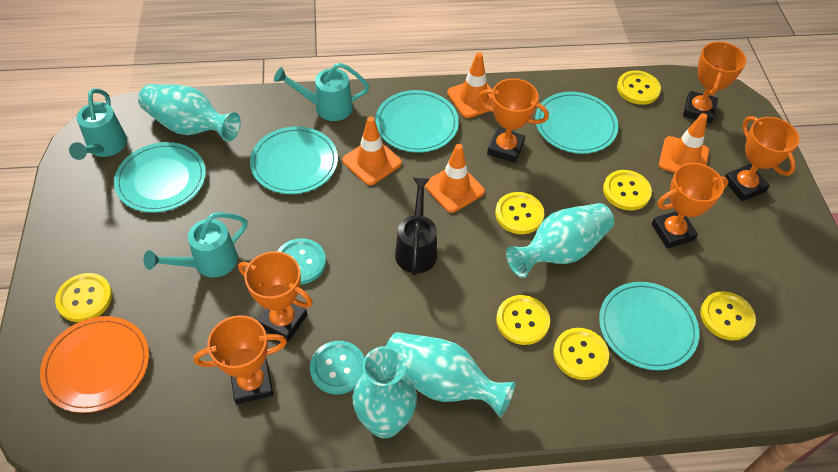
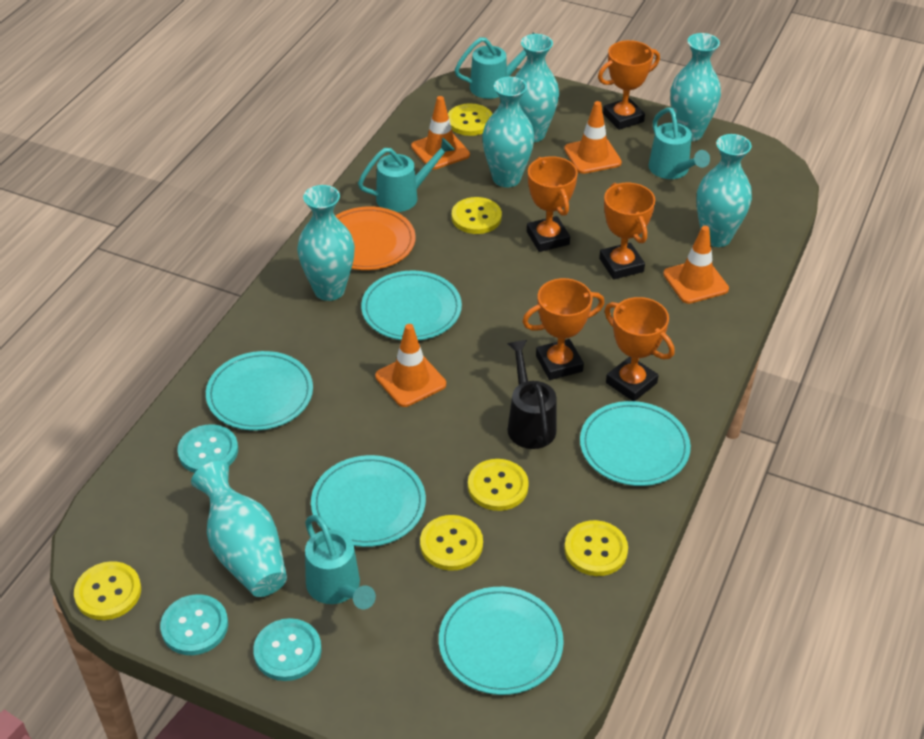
orange trophy: [194,315,287,404] [238,251,313,342] [478,78,549,163] [652,163,729,248] [683,42,746,124] [725,116,800,201] = 6 -> [522,278,604,380] [527,156,578,252] [598,40,660,130] [599,183,655,279] [605,297,674,401] = 5
turquoise button: [278,238,326,284] [310,341,365,394] = 2 -> [160,594,228,655] [177,424,238,473] [253,618,322,681] = 3
turquoise vase: [138,84,241,142] [353,346,417,438] [386,332,516,418] [506,203,614,278] = 4 -> [191,461,287,597] [297,185,355,301] [482,77,534,187] [515,34,559,142] [670,33,721,141] [696,134,752,247] = 6
turquoise watering can: [69,88,127,160] [144,212,248,278] [274,63,369,121] = 3 -> [305,515,376,609] [358,138,455,212] [455,32,535,99] [648,107,710,179] = 4
yellow button: [55,273,112,322] [495,192,544,234] [496,295,550,345] [554,328,609,380] [603,170,652,210] [617,70,661,105] [700,291,756,341] = 7 -> [74,561,141,620] [420,515,483,571] [448,103,492,136] [452,197,502,234] [468,459,529,511] [564,520,628,576] = 6

